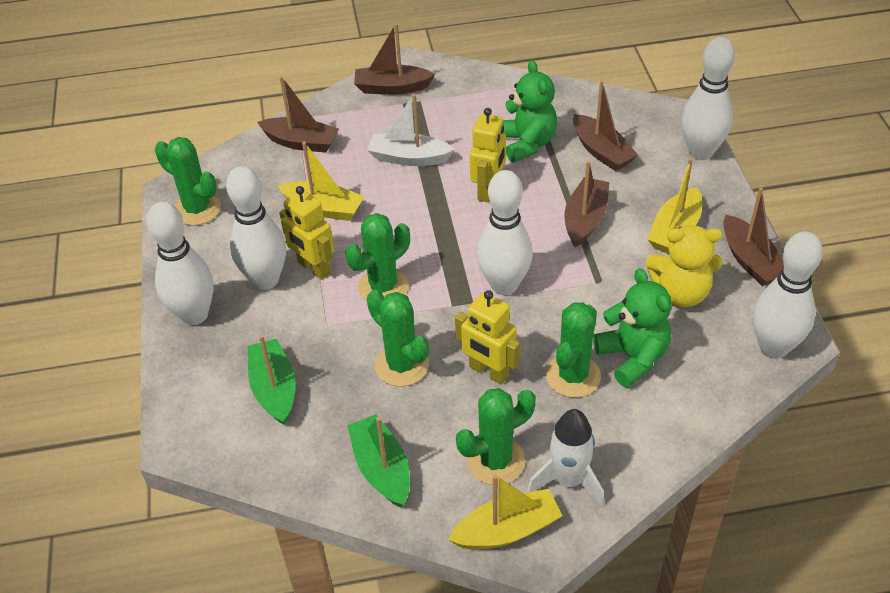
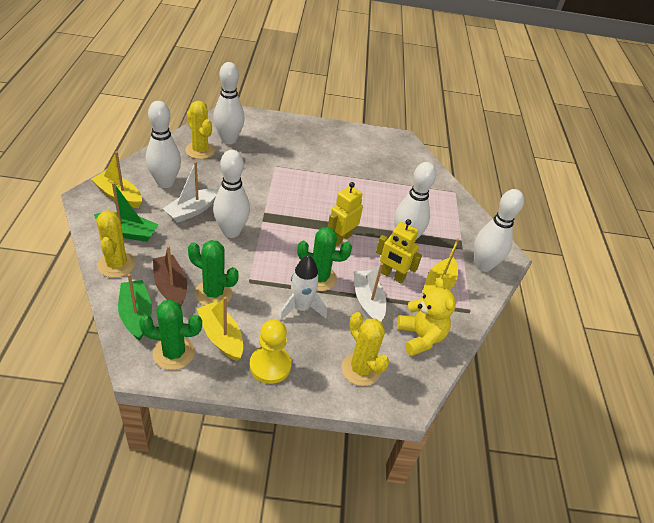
brown boat: [257,76,339,153] [354,23,435,95] [565,161,609,247] [573,81,638,171] [723,187,784,286] = 5 -> [153,246,187,305] = 1
green cactus: [155,137,221,226] [345,213,410,301] [367,290,429,387] [456,388,536,485] [546,302,601,398] = 5 -> [139,299,202,370] [188,240,239,305] [297,227,352,291] = 3
green teddy bear: [503,60,557,163] [593,268,672,388] = 2 -> none = 0
white boat: [368,94,455,166] = 1 -> [162,161,218,223] [353,263,386,322] = 2
yellow cactus: none = 0 -> [96,210,136,278] [185,101,215,159] [341,312,389,386] = 3
yellow pawn: none = 0 -> [250,319,292,384] = 1
yellow robot: [279,186,334,280] [455,290,520,384] [470,108,506,203] = 3 -> [328,182,363,246] [376,219,422,283] = 2

